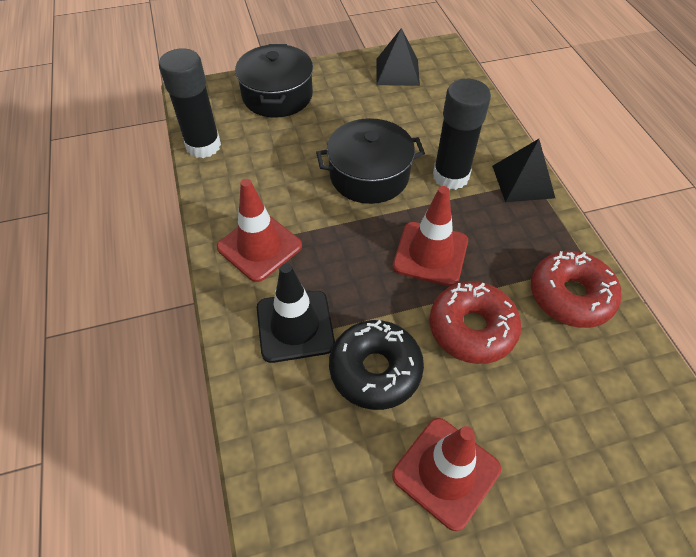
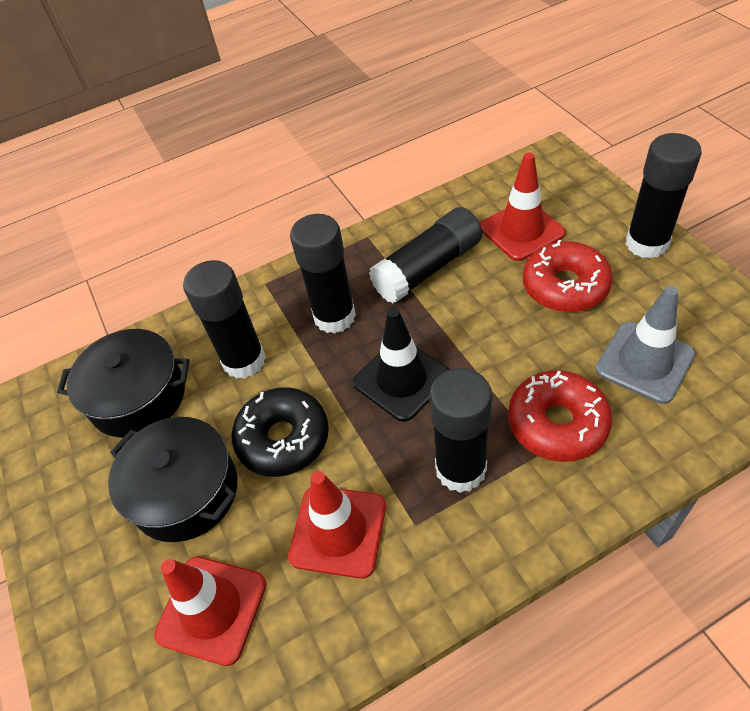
black glue stick: [159,48,221,158] [433,79,491,190] = 2 -> [183,260,266,379] [290,214,356,334] [369,207,482,303] [429,368,493,493] [625,133,702,259] = 5
black pyramid: [376,28,420,86] [492,139,555,202] = 2 -> none = 0
grey traffic cone: none = 0 -> [595,286,696,404] = 1

